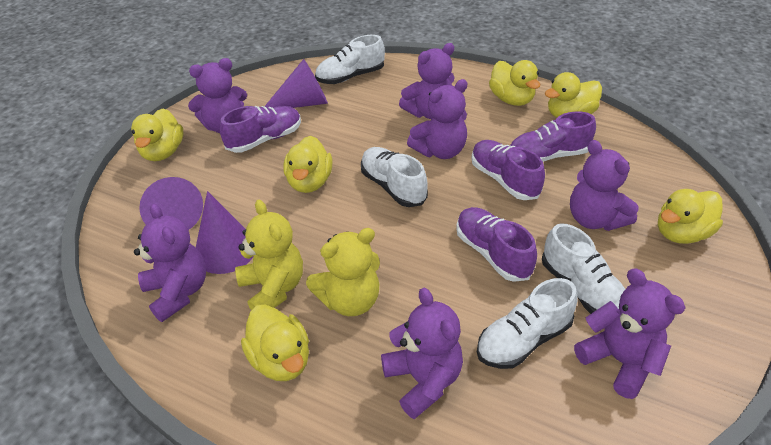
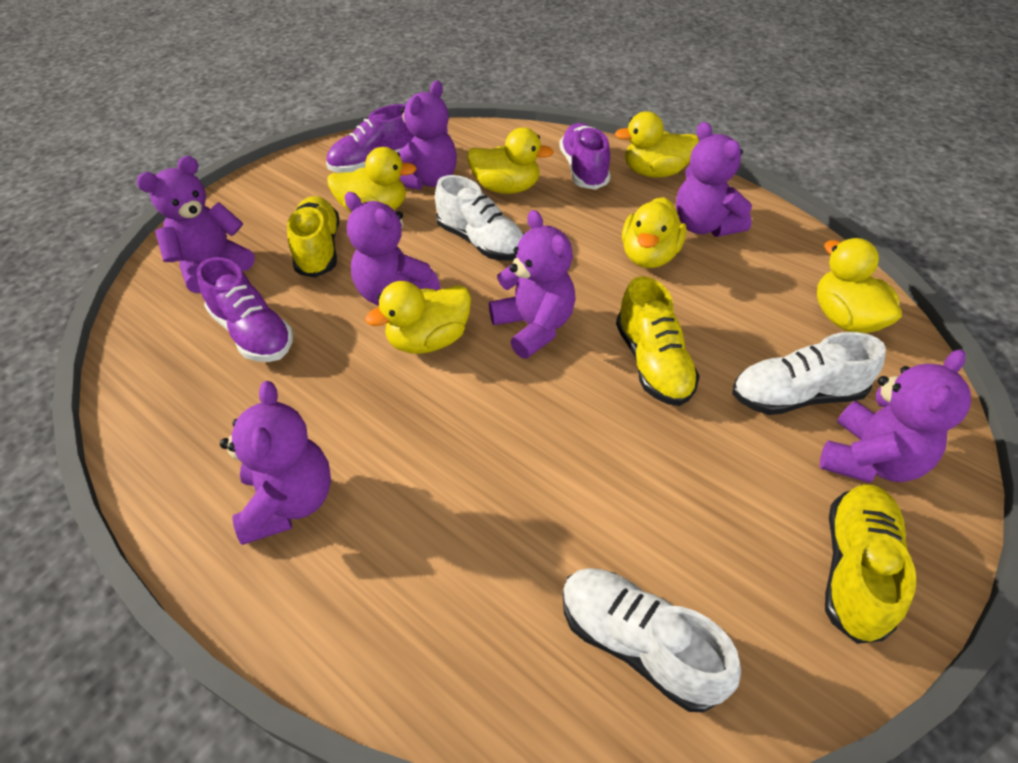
purple cone: [139,177,203,230] [196,191,253,274] [264,59,328,108] = 3 -> none = 0
purple shoe: [220,106,301,153] [456,207,537,282] [471,140,545,200] [510,112,596,162] = 4 -> [197,257,293,362] [326,104,414,173] [559,123,611,190] = 3
white shoe: [315,35,385,84] [361,147,428,207] [477,278,578,369] [542,224,625,314] = 4 -> [435,175,524,261] [563,568,741,712] [732,332,886,415] = 3
yellow shoe: none = 0 -> [287,196,339,278] [616,276,700,406] [825,484,917,644] = 3
yellow teddy bear: [235,200,303,310] [306,228,380,316] = 2 -> none = 0

